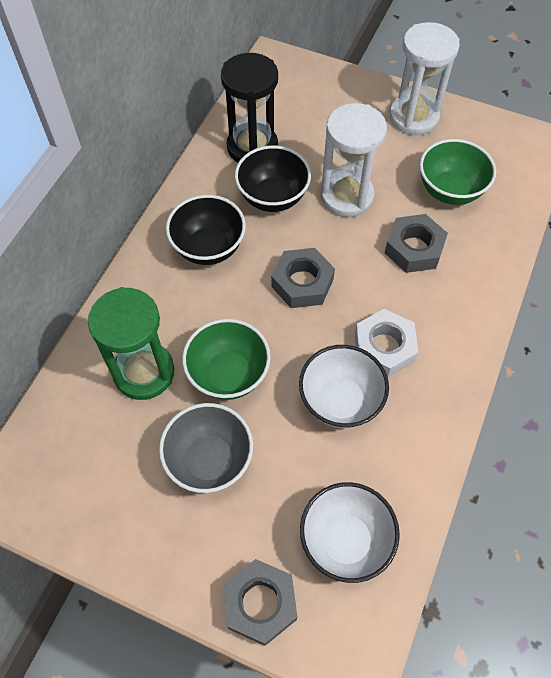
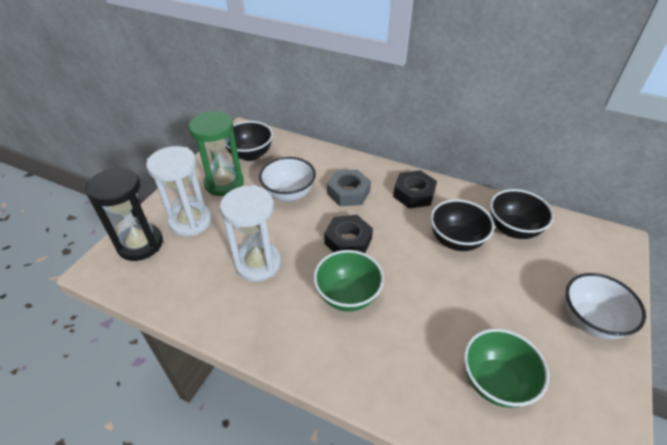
black bowl: [166,195,246,265] [235,146,311,212] = 2 -> [225,121,273,161] [430,199,495,251] [490,189,554,239] = 3
black nut: none = 0 -> [324,215,373,253] [393,170,437,208] = 2
grey bowl: [159,403,253,493] = 1 -> none = 0
grey nut: [223,559,297,646] [271,248,335,308] [385,214,448,273] = 3 -> [327,169,371,206] = 1
white nut: [355,309,418,377] = 1 -> none = 0

